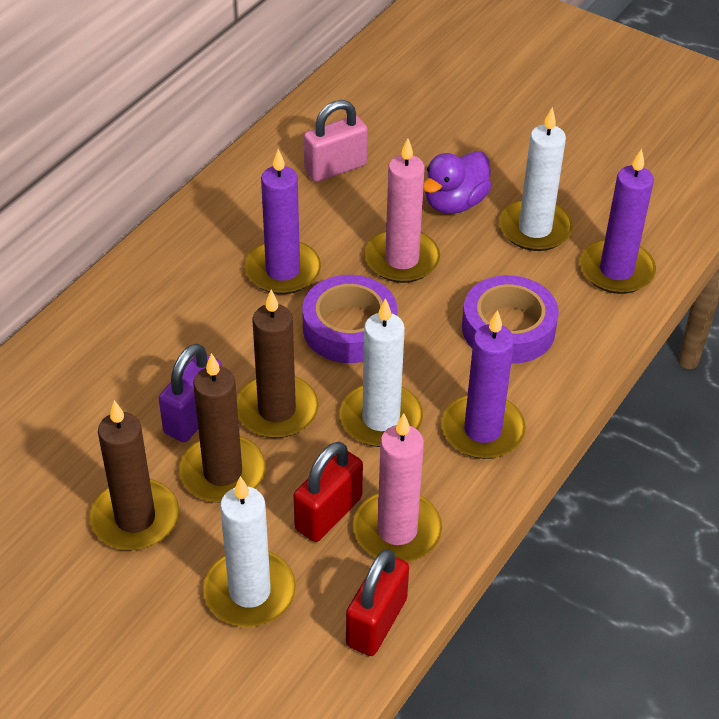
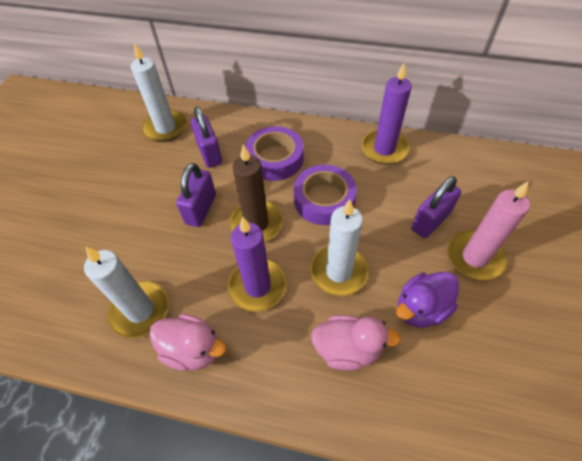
brown candle: [90,400,179,550] [179,353,266,503] [237,290,318,438] = 3 -> [229,145,283,242] = 1
pink candle: [353,413,442,562] [365,138,440,283] = 2 -> [448,181,530,281] = 1
pink duck: none = 0 -> [149,314,227,371] [311,315,401,371] = 2
pink padlock: [304,100,368,182] = 1 -> none = 0
purple candle: [245,149,321,294] [442,310,526,459] [580,149,656,294] = 3 -> [228,217,287,312] [361,63,412,164] = 2
purple padlock: [159,343,222,442] = 1 -> [176,163,216,227] [191,107,222,168] [411,176,461,238] = 3
red padlock: [293,442,363,542] [346,549,409,656] = 2 -> none = 0

